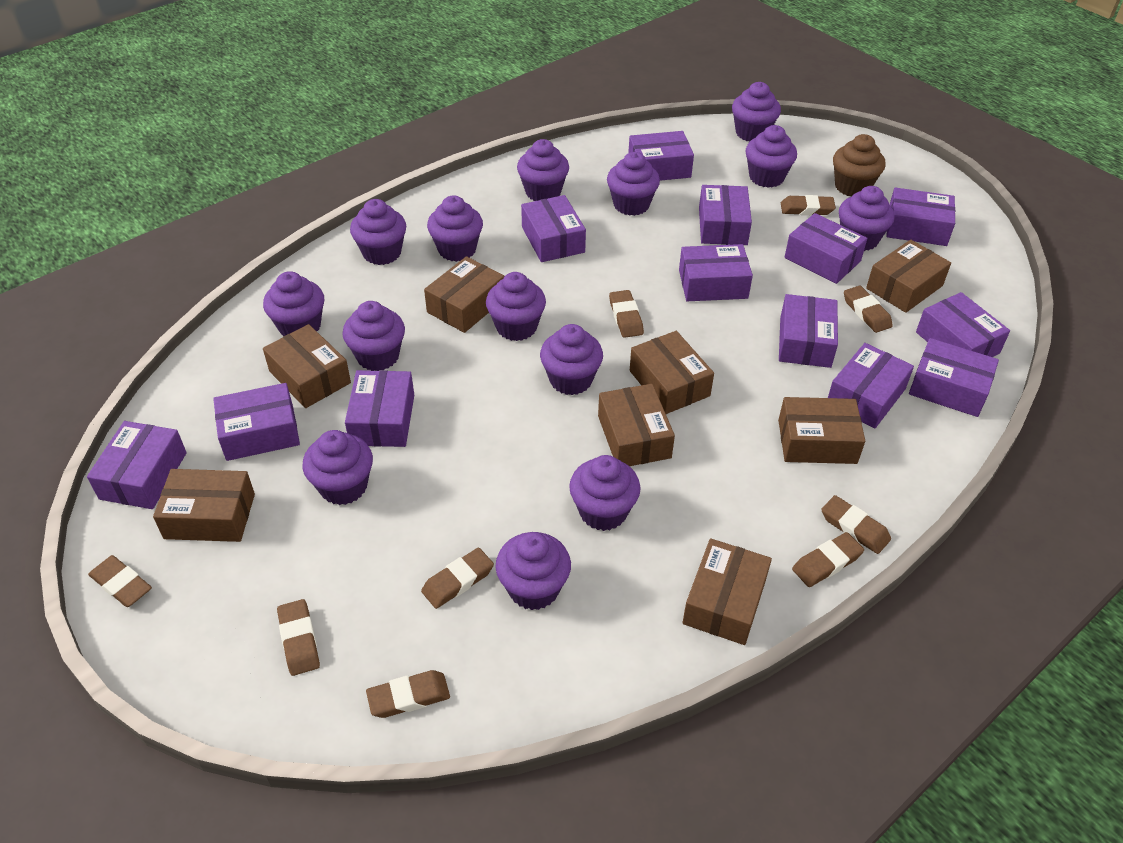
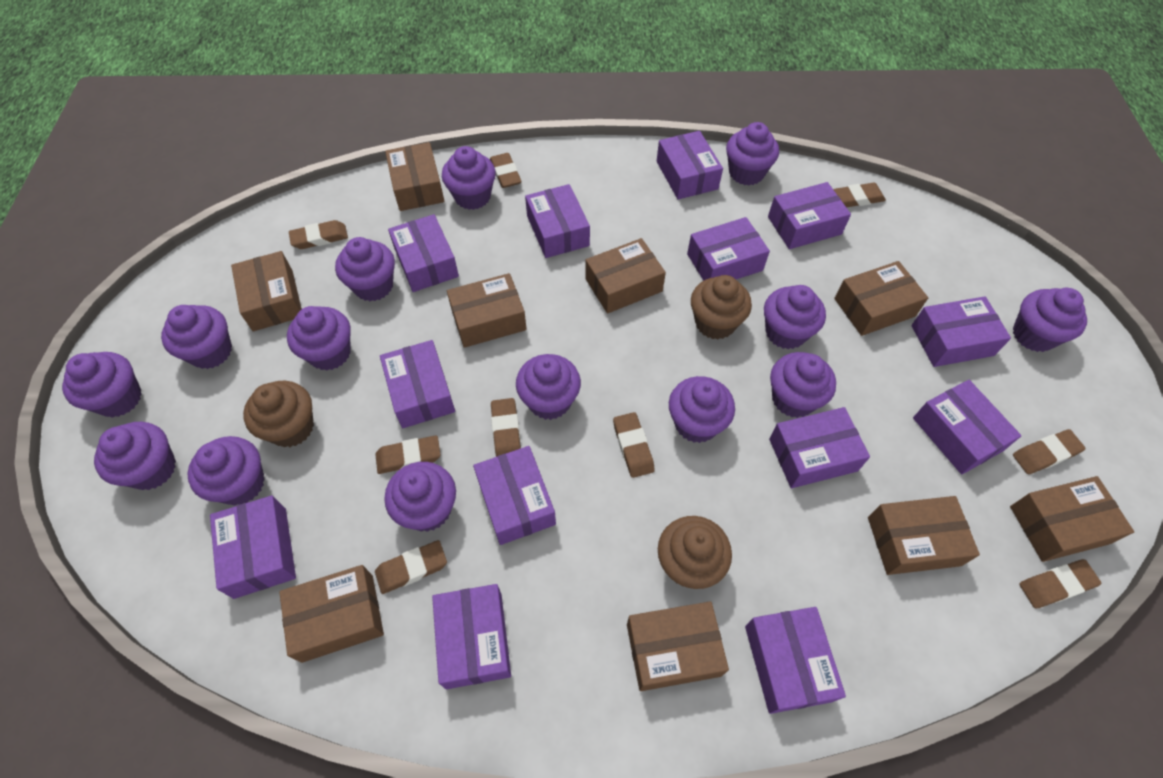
brown box: [153,469,255,542] [263,324,351,408] [424,256,504,333] [598,384,675,466] [630,331,714,414] [682,538,772,645] [778,397,865,464] [866,240,951,313] = 8 -> [231,251,302,331] [279,565,384,663] [385,142,445,211] [447,273,527,348] [585,238,666,314] [627,601,729,691] [834,261,928,336] [868,496,980,575] [1010,476,1134,562] = 9
brown cupcake: [833,134,886,197] = 1 -> [243,381,314,447] [658,516,732,589] [691,275,752,339] = 3

